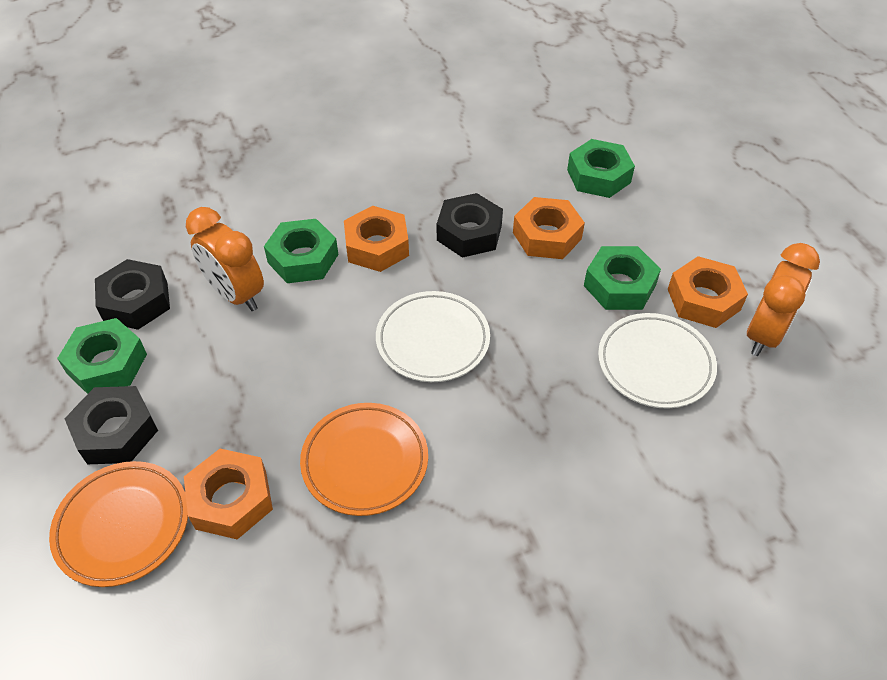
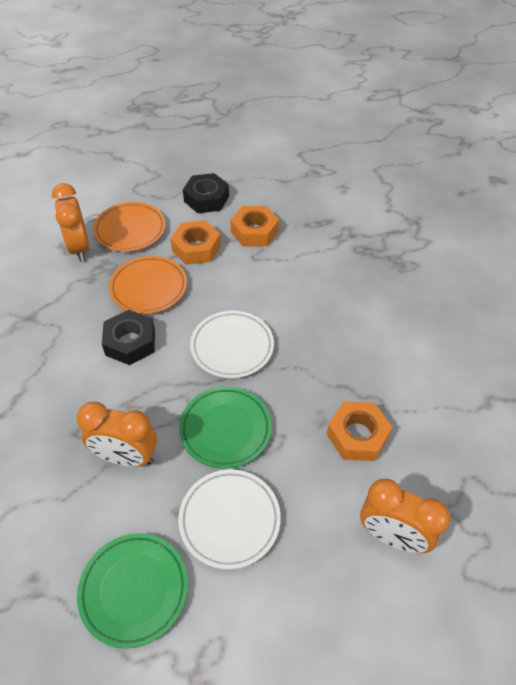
black nut: [64,386,158,464] [95,259,170,330] [437,193,503,258] = 3 -> [102,310,155,365] [183,173,229,213] = 2
green nut: [57,318,147,394] [264,219,339,283] [567,139,635,198] [584,246,661,310] = 4 -> none = 0
green plate: none = 0 -> [77,533,188,649] [179,386,272,469] = 2
orange clock: [186,207,264,311] [747,243,820,356] = 2 -> [52,183,90,262] [77,402,157,467] [360,479,450,553] = 3
orange nut: [184,448,273,540] [344,206,409,272] [513,197,585,259] [668,256,748,328] = 4 -> [170,220,221,265] [230,206,279,247] [327,401,392,461] = 3

